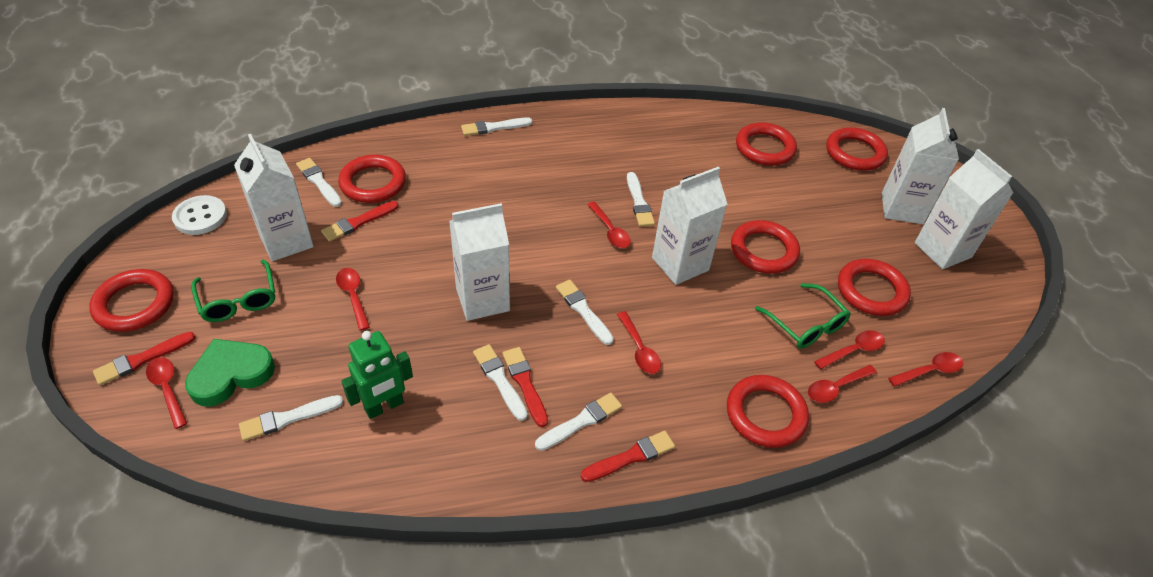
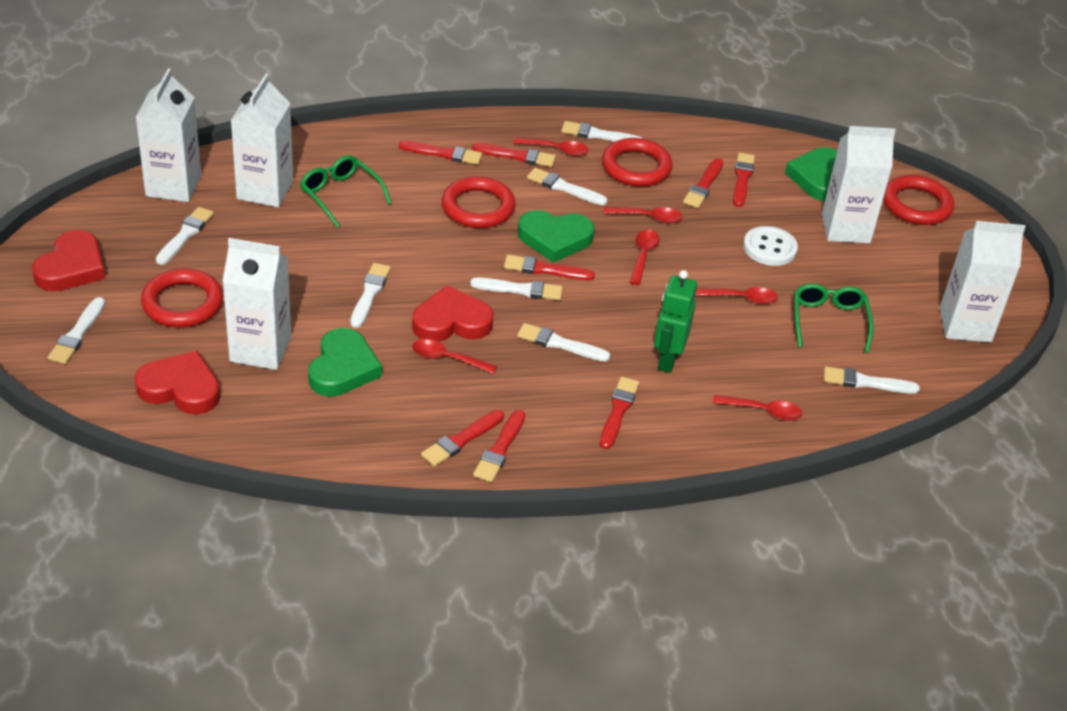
green heart: [185,339,275,407] = 1 -> [308,328,382,397] [518,210,595,263] [785,147,837,201] = 3
red brush: [93,332,196,385] [321,201,399,242] [503,347,548,427] [581,431,675,482] = 4 -> [399,141,482,165] [421,410,504,467] [472,143,556,167] [473,410,525,482] [504,255,595,280] [600,377,639,449] [683,158,724,208] [733,152,755,207] = 8
red heart: none = 0 -> [32,230,105,291] [135,351,220,414] [412,285,494,342] = 3
red ring: [89,269,174,332] [338,155,406,203] [727,375,809,448] [731,220,800,274] [736,122,797,166] [826,127,888,171] [838,259,911,316] = 7 -> [141,269,223,327] [442,176,516,228] [602,138,673,187] [883,175,954,225] = 4
red spoon: [146,357,187,429] [336,268,370,331] [587,202,631,248] [617,311,661,374] [808,365,877,403] [814,330,885,370] [888,352,963,387] = 7 -> [412,339,498,374] [513,137,589,156] [603,207,683,223] [629,229,659,285] [695,287,778,304] [713,395,802,421] = 6
white brush: [239,395,343,441] [296,158,342,207] [461,117,532,136] [473,344,528,421] [535,393,622,451] [556,280,614,345] [627,172,655,227] = 7 -> [48,297,105,364] [156,207,214,265] [350,263,391,328] [470,278,563,300] [517,323,610,361] [527,168,607,205] [561,121,643,142] [824,367,920,394] = 8

